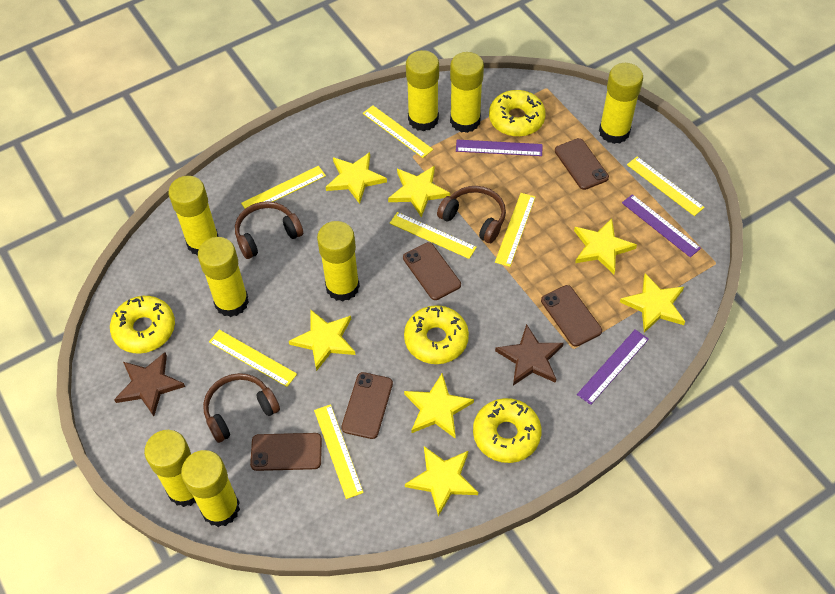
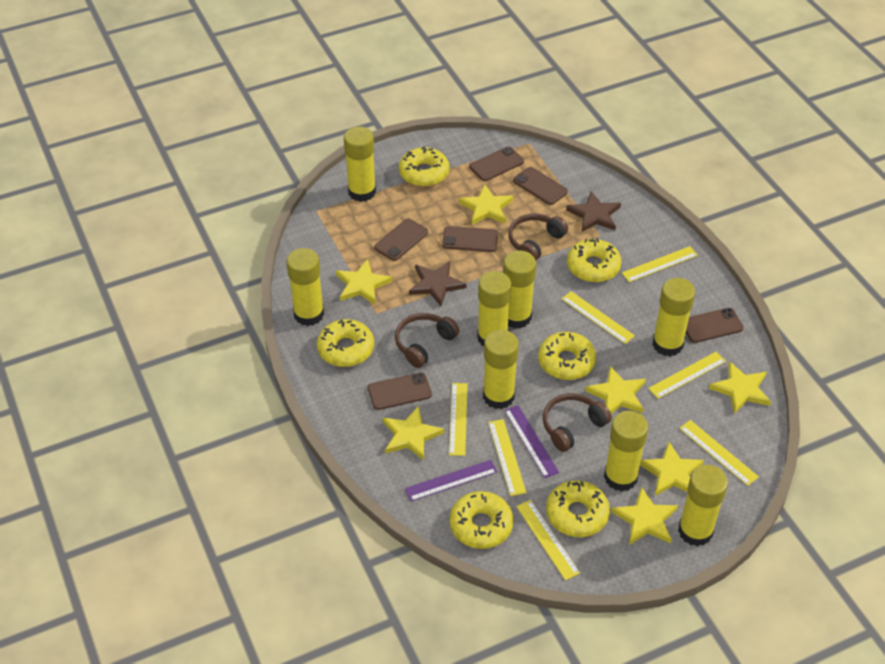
brown phone: [250,433,322,471] [341,372,393,439] [403,242,461,300] [541,285,602,347] [555,138,609,190] = 5 -> [368,372,432,410] [374,218,428,261] [442,226,498,252] [469,147,524,181] [513,167,568,205] [686,308,744,343] = 6
purple ruler: [456,140,543,156] [577,329,649,405] [622,194,701,257] = 3 -> [405,460,497,501] [504,405,559,478] = 2
yellow donut: [110,296,175,354] [404,305,469,364] [473,398,542,463] [489,90,546,137] = 4 -> [317,319,374,367] [399,147,450,187] [450,491,514,549] [538,332,596,380] [546,480,610,537] [567,238,621,282] = 6

